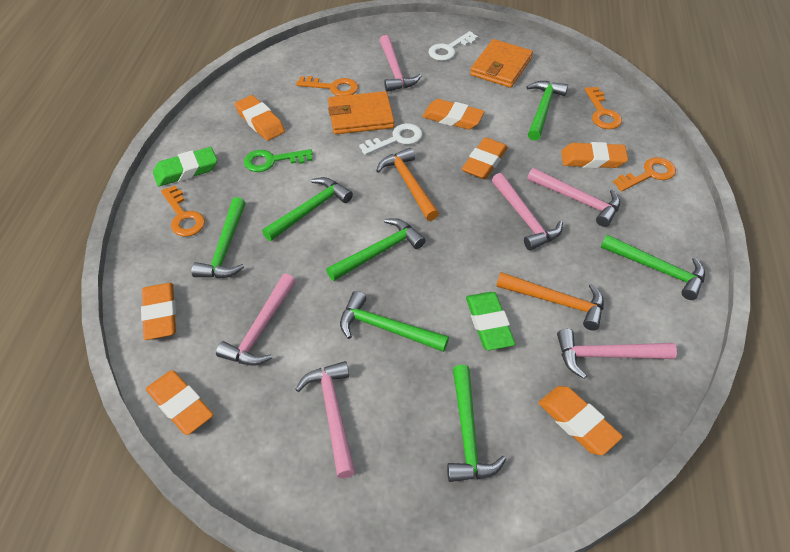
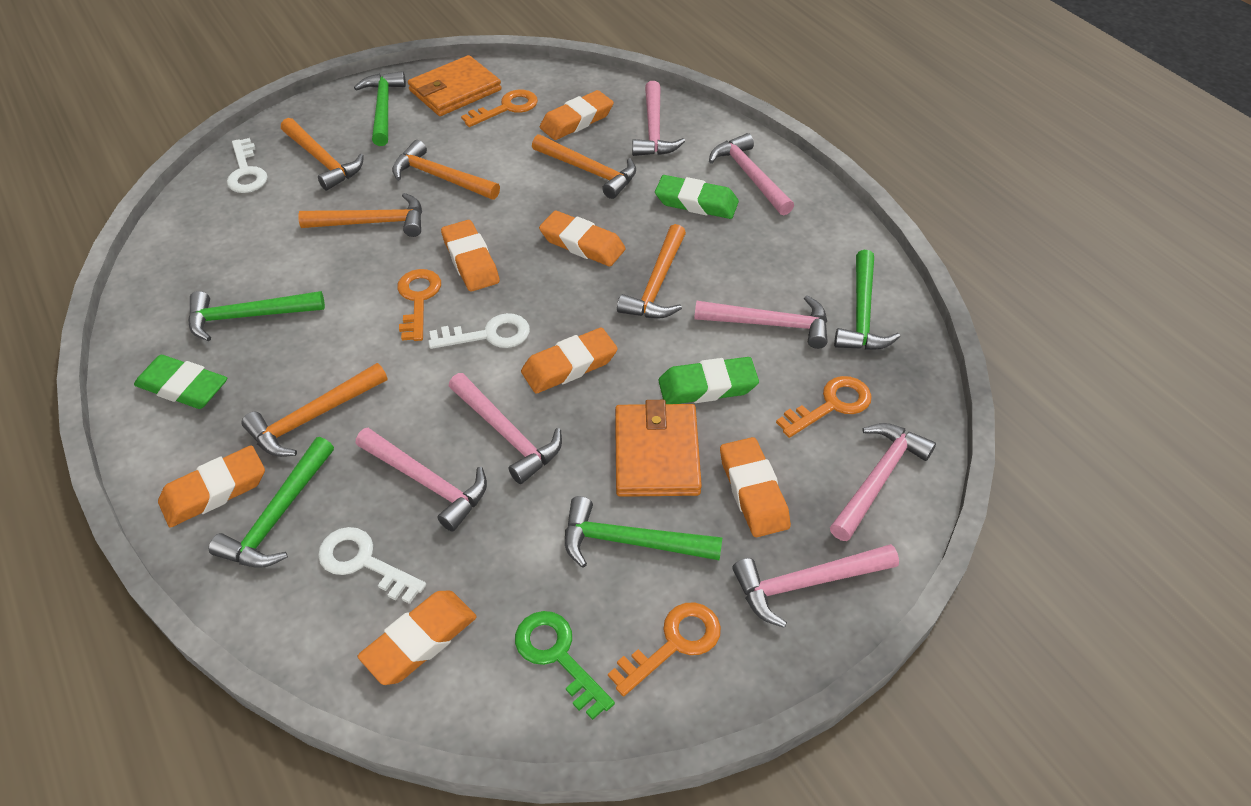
green eraser: [153,147,217,186] [466,292,515,350] = 2 -> [134,355,227,409] [655,175,739,219] [658,357,759,404] = 3
green hammer: [192,197,246,278] [262,177,353,241] [326,218,426,281] [340,291,449,352] [447,365,506,482] [527,81,568,141] [601,234,705,300] = 7 -> [188,291,325,341] [209,437,334,567] [354,71,406,146] [565,496,723,568] [834,250,900,350] = 5
orange hammer: [376,148,439,221] [496,272,604,331] = 2 -> [241,363,387,457] [281,118,364,191] [298,193,422,237] [392,140,500,200] [532,134,636,199] [617,224,686,319] = 6
pink hammer: [216,274,296,366] [295,361,355,478] [379,35,421,92] [492,173,563,250] [527,168,620,227] [557,329,677,379] = 6 -> [356,428,487,532] [449,373,562,484] [632,81,685,156] [694,296,828,349] [709,133,794,216] [732,544,899,628] [830,423,936,541] = 7
white key: [359,123,422,155] [429,31,478,61] = 2 -> [227,138,268,193] [318,527,426,604] [428,313,530,349] = 3

